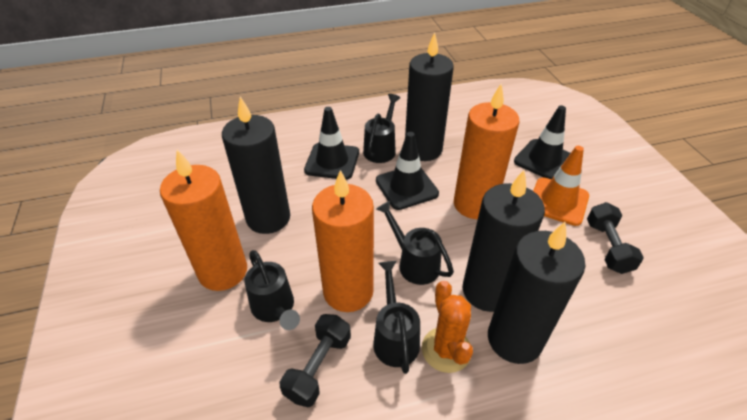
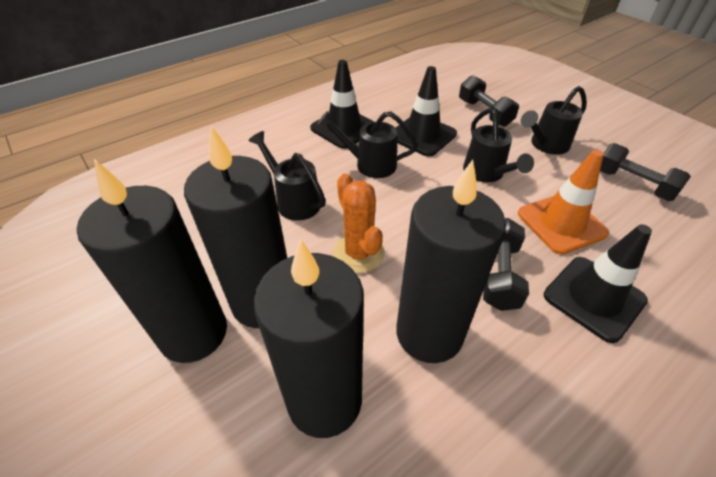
black dumbbell: [280,314,351,408] [587,202,644,274] = 2 -> [459,75,519,127] [483,218,529,311] [600,143,691,201] = 3
orange candle: [160,150,247,291] [312,170,374,312] [454,84,520,219] = 3 -> none = 0

